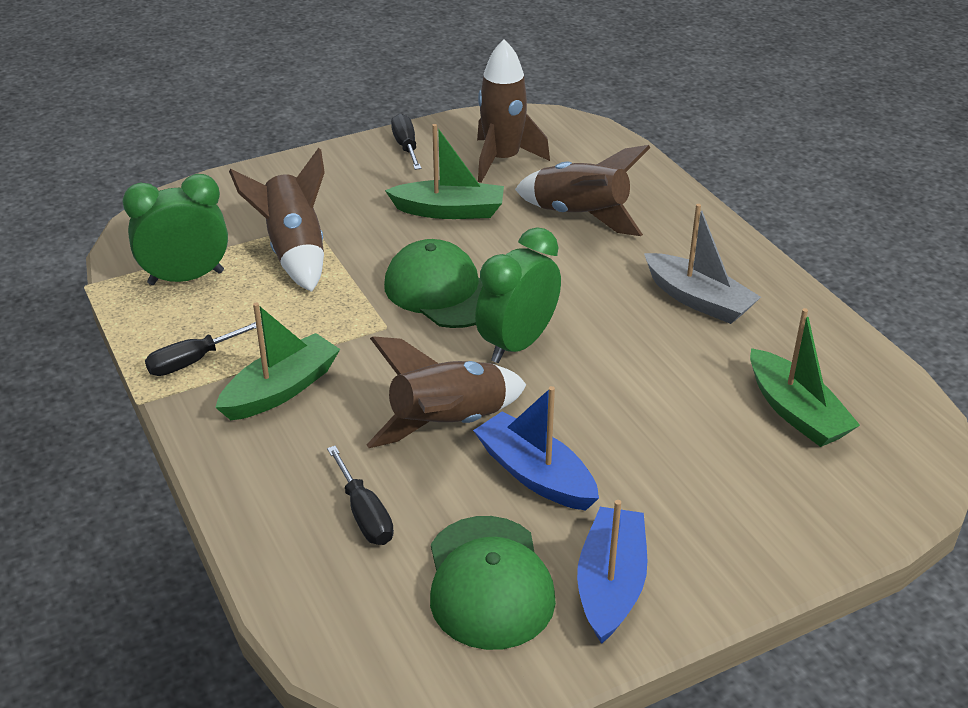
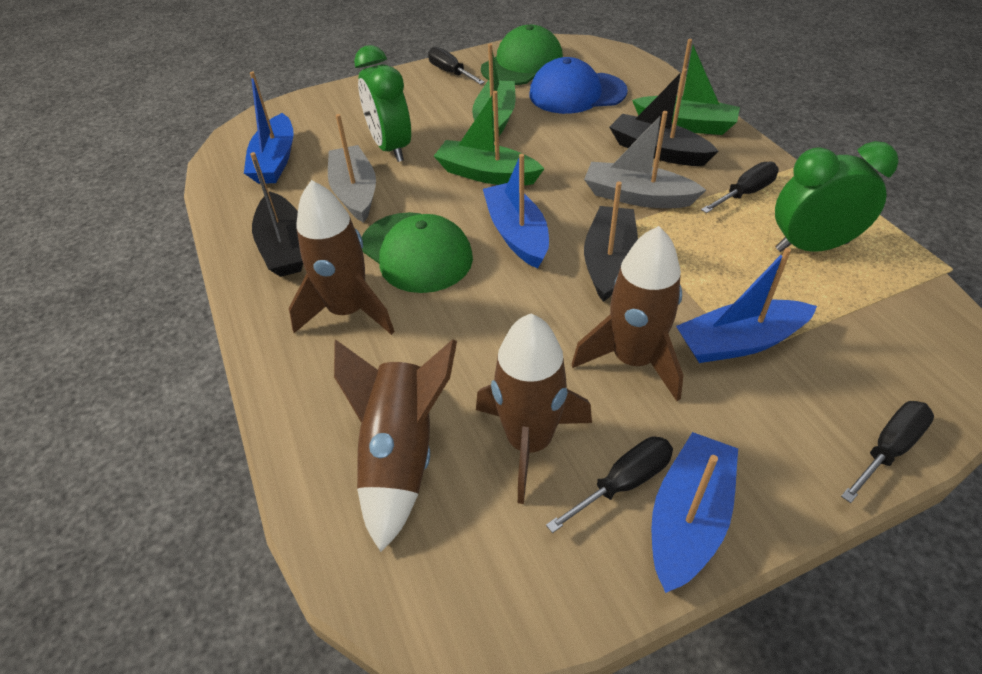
black boat: none = 0 -> [250,152,303,277] [584,181,638,302] [609,68,719,166] = 3
black screwdriver: [145,322,262,376] [327,446,394,545] [391,113,421,170] = 3 -> [428,47,485,85] [546,436,673,533] [701,161,779,213] [841,401,934,503] = 4
blue boat: [473,386,599,510] [577,500,647,644] = 2 -> [244,72,294,184] [483,154,549,269] [651,432,738,593] [676,248,817,363] = 4
blue cap: none = 0 -> [530,57,628,114] = 1
grey boat: [644,204,761,324] = 1 -> [328,114,376,223] [584,111,706,208] = 2

